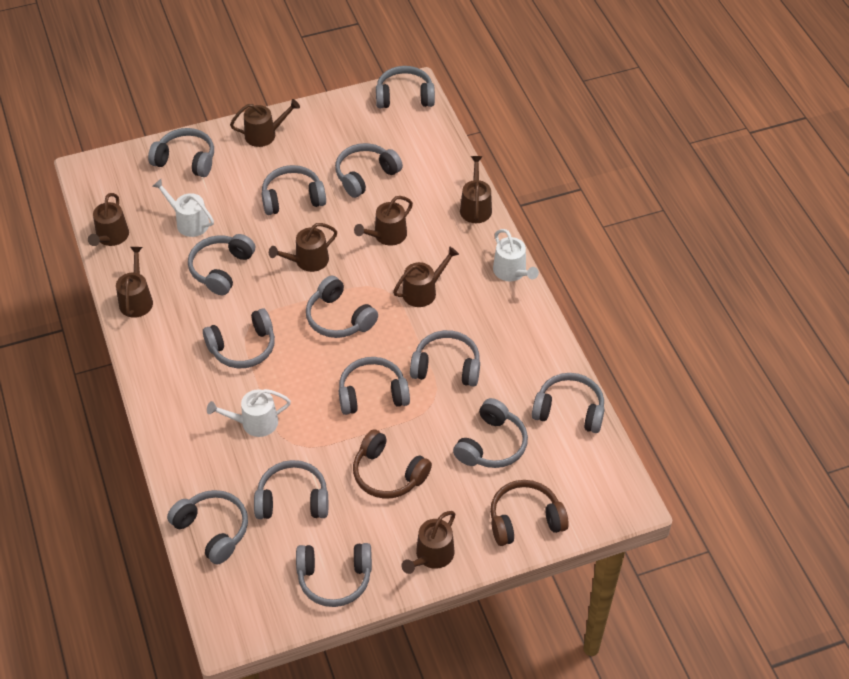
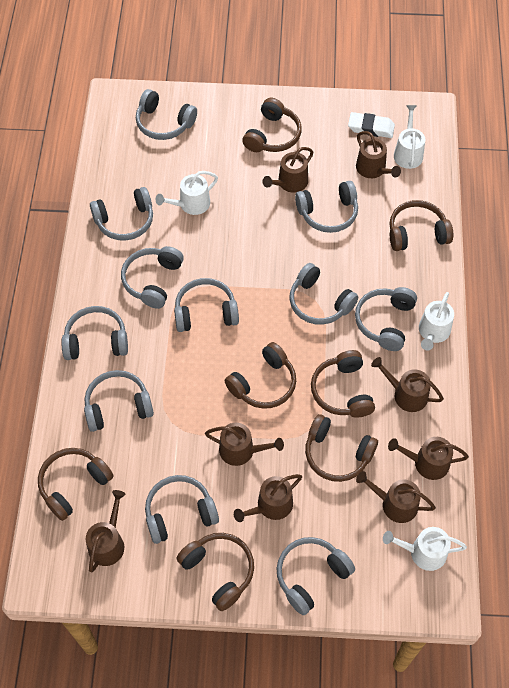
brown headphones: [353,429,432,499] [490,480,569,546] = 2 -> [38,448,114,521] [177,533,254,611] [225,342,296,409] [242,98,302,152] [305,414,378,482] [311,350,375,418] [389,200,453,251] = 7
grey headphones: [148,128,214,177] [167,490,248,565] [188,234,255,295] [203,308,275,368] [254,460,328,519] [262,165,326,215] [296,543,372,607] [306,276,378,338] [335,143,403,198] [339,357,410,415] [376,66,435,108] [410,330,480,387] [453,398,528,468] [532,373,605,433] = 14 -> [61,306,128,360] [84,370,154,432] [90,187,153,241] [121,246,184,309] [136,89,197,140] [145,475,219,544] [174,278,239,332] [277,537,355,615] [290,263,358,325] [295,181,358,233] [355,287,417,351] = 11
white eraser: none = 0 -> [348,112,395,138] = 1
white watering can: [152,179,214,237] [207,389,291,437] [493,229,539,281] = 3 -> [156,171,218,215] [383,527,467,571] [394,105,425,169] [419,292,454,351] = 4

